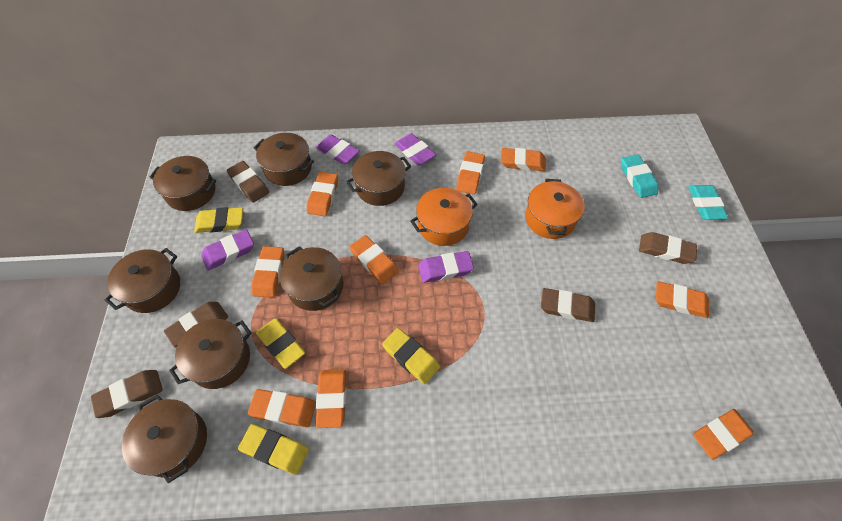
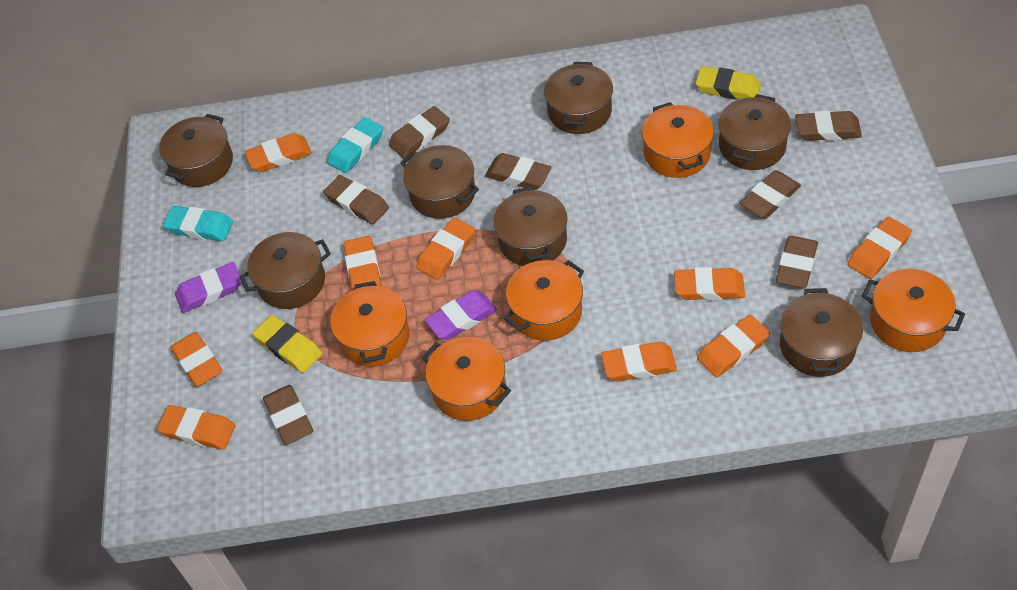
brown eraser: [91,370,163,418] [164,302,228,347] [227,161,269,203] [541,288,595,322] [639,232,697,264] = 5 -> [263,385,313,445] [323,175,389,224] [389,106,450,158] [485,153,552,190] [740,170,801,219] [776,236,818,288] [795,111,862,141] = 7
orange pot: [410,188,478,246] [525,179,585,239] = 2 -> [330,281,410,367] [422,337,511,421] [504,260,584,341] [642,102,714,178] [862,269,965,352] = 5
purple eraser: [201,229,254,271] [316,134,360,165] [394,133,436,166] [418,251,474,283] = 4 -> [175,262,241,313] [425,290,497,340] = 2
yellow eraser: [194,207,243,233] [238,424,309,475] [256,318,305,369] [382,328,440,384] = 4 -> [253,315,322,373] [696,66,761,100] = 2

